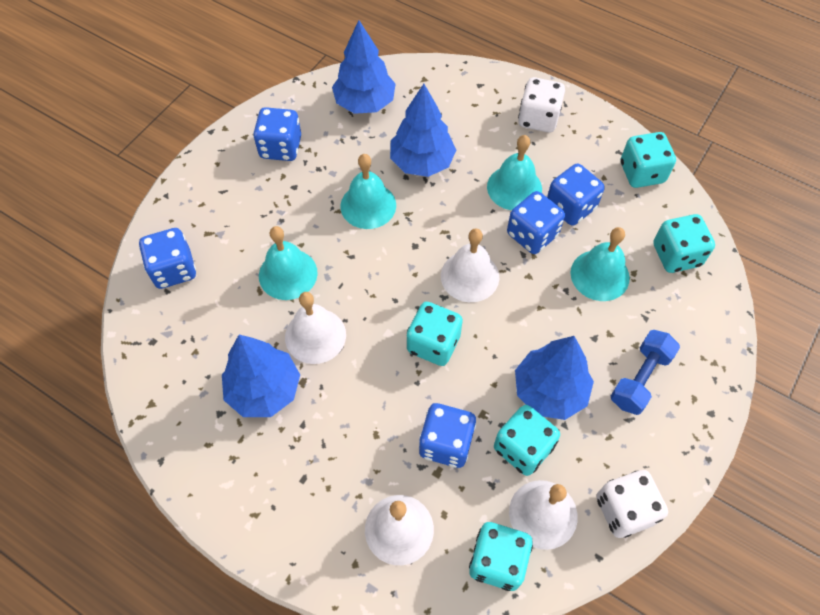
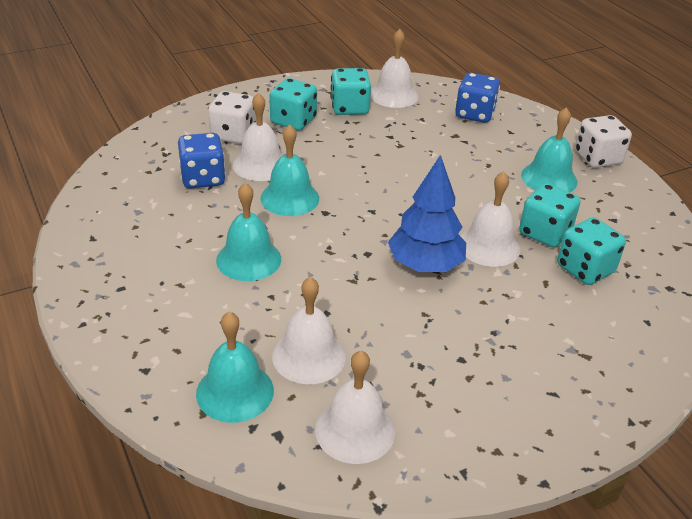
blue dice: [139,228,196,289] [253,107,301,161] [419,403,476,468] [507,191,565,254] [547,163,605,226] = 5 -> [178,133,226,189] [455,73,500,123] = 2
blue dumbbell: [611,330,680,415] = 1 -> none = 0
blue tree: [222,335,300,417] [332,20,396,114] [390,84,456,177] [515,336,594,420] = 4 -> [388,155,466,272] = 1
turquoise dice: [407,302,463,366] [469,522,533,591] [494,405,560,476] [621,132,676,188] [653,214,715,273] = 5 -> [270,78,317,131] [330,68,371,115] [519,183,581,247] [557,217,626,285] = 4
white bell: [285,292,346,364] [365,495,434,565] [441,229,499,302] [509,480,578,550] = 4 -> [233,93,282,181] [272,277,346,384] [315,351,395,464] [371,29,418,108] [461,171,520,267] = 5

